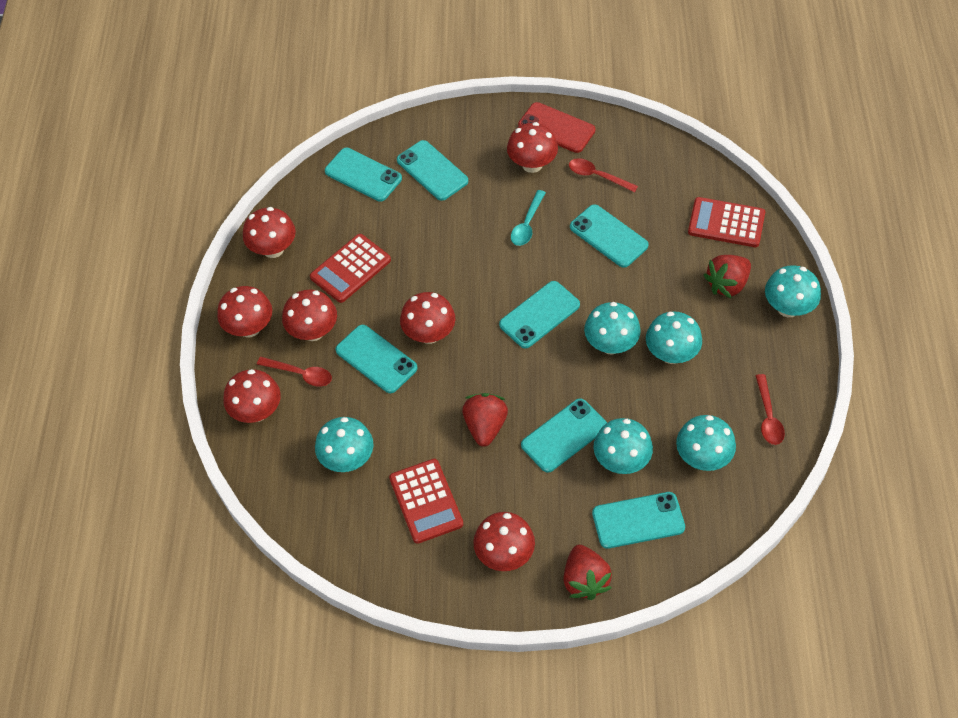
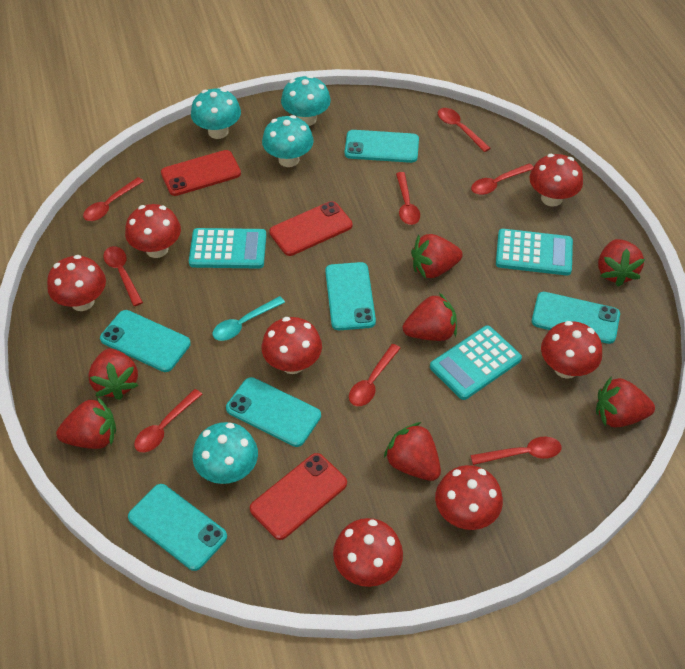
red calculator: [310,234,391,303] [389,459,463,544] [688,197,765,247] = 3 -> none = 0
red phone: [518,102,595,153] = 1 -> [161,150,241,196] [250,453,347,540] [269,201,353,256] = 3
red spoon: [257,357,332,387] [569,158,638,193] [756,374,785,445] = 3 -> [83,177,144,221] [103,246,143,306] [134,389,202,452] [349,344,401,406] [396,172,420,225] [438,108,490,152] [470,437,562,465] [471,163,533,195] = 8
red strawberry: [462,393,508,447] [563,545,612,600] [704,255,751,298] = 3 -> [56,397,116,449] [88,348,139,400] [384,422,441,481] [403,293,457,341] [411,234,463,279] [596,377,655,428] [598,239,645,286] = 7
turquoise calculator: none = 0 -> [189,228,266,269] [430,326,522,400] [496,229,573,276] = 3
turquoise mushroom: [315,417,374,472] [584,302,641,354] [594,418,653,474] [646,311,702,364] [676,415,736,471] [765,265,821,317] = 6 -> [191,89,241,139] [193,422,258,484] [262,115,314,167] [281,75,331,126] = 4
turquoise phone: [325,148,402,202] [336,325,417,393] [397,140,468,201] [499,281,580,348] [521,398,607,473] [570,204,649,268] [592,492,685,549] = 7 -> [100,310,191,372] [128,484,227,571] [226,377,321,447] [325,262,376,330] [345,130,419,163] [532,292,620,344] = 6

